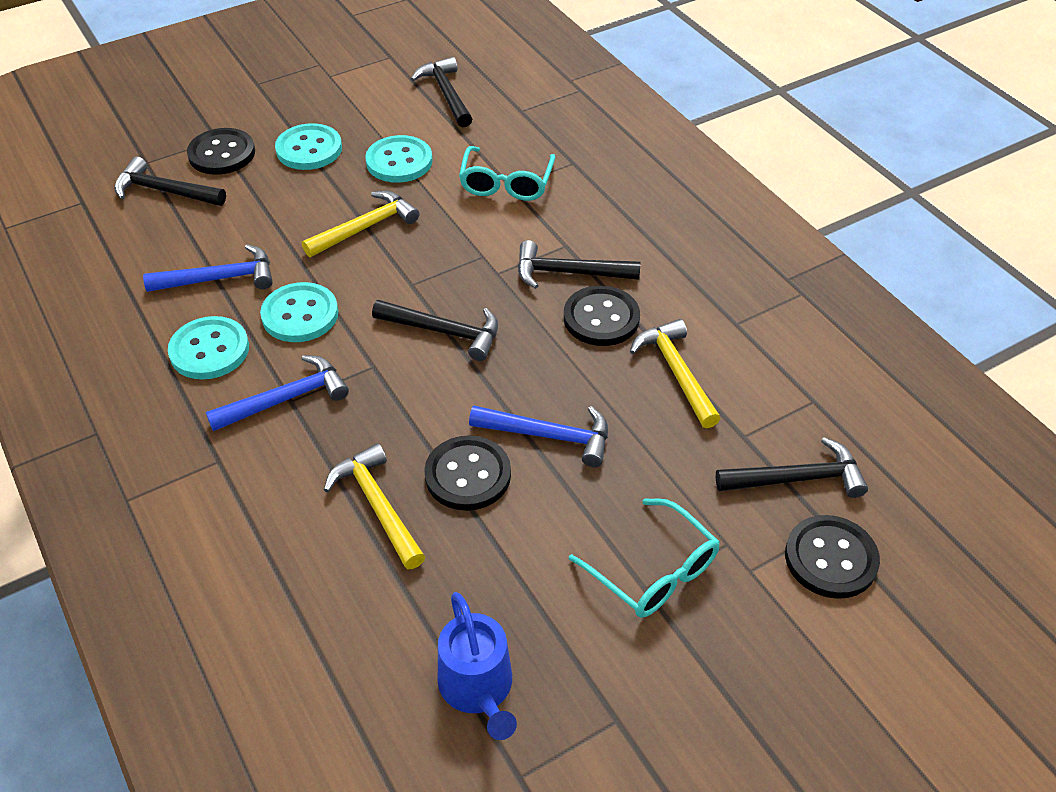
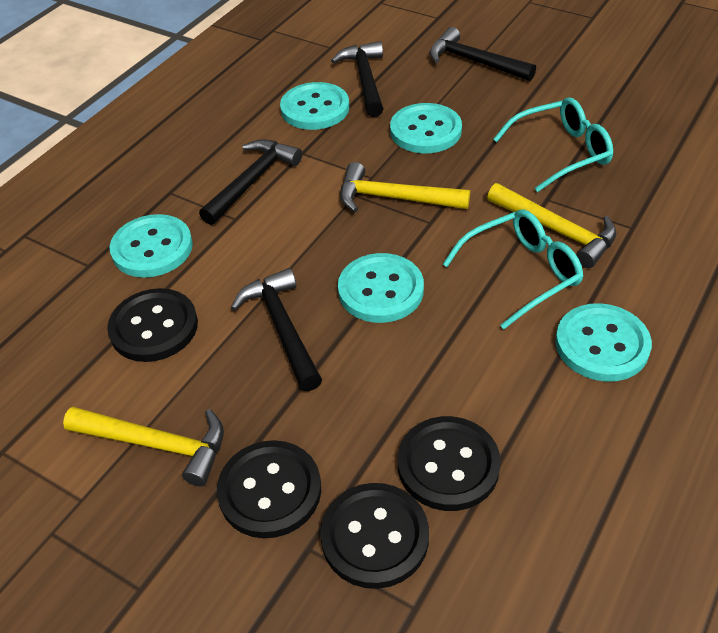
black hammer: [114,157,226,206] [372,300,498,361] [411,57,472,127] [518,240,641,289] [715,437,868,498] = 5 -> [199,139,302,225] [231,268,322,391] [331,41,383,117] [430,27,536,81] = 4
blue hammer: [143,244,273,292] [206,355,349,431] [469,406,608,467] = 3 -> none = 0
blue watering can: [438,592,517,740] = 1 -> none = 0
turquoise button: [168,316,249,379] [260,282,338,342] [275,123,342,170] [365,135,433,183] = 4 -> [110,214,193,278] [280,82,349,130] [338,253,424,323] [390,103,462,153] [555,303,652,382] = 5

